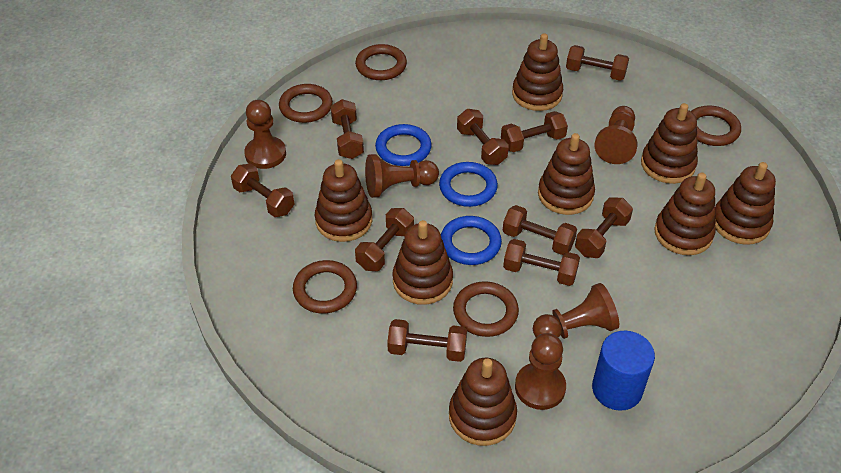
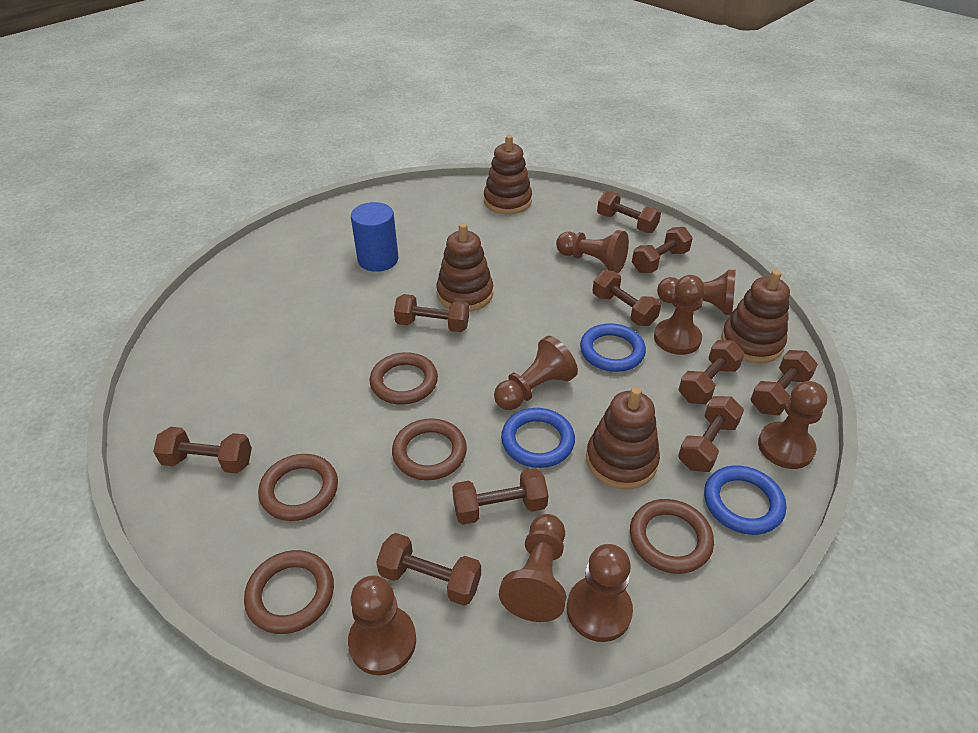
brown pawn: [244,100,286,169] [365,154,439,198] [515,333,566,410] [533,283,619,339] [594,106,638,164] = 5 -> [348,575,416,675] [494,336,578,410] [499,514,566,622] [556,230,629,273] [567,544,633,642] [654,275,705,355] [657,270,736,315] [758,381,827,469] = 8
brown stacking toy: [315,159,372,242] [392,220,453,305] [449,358,517,446] [512,33,563,111] [538,133,595,215] [641,103,698,184] [654,172,715,255] [715,162,776,245] = 8 -> [436,223,493,311] [484,135,532,214] [586,387,660,489] [721,270,790,363] = 4

